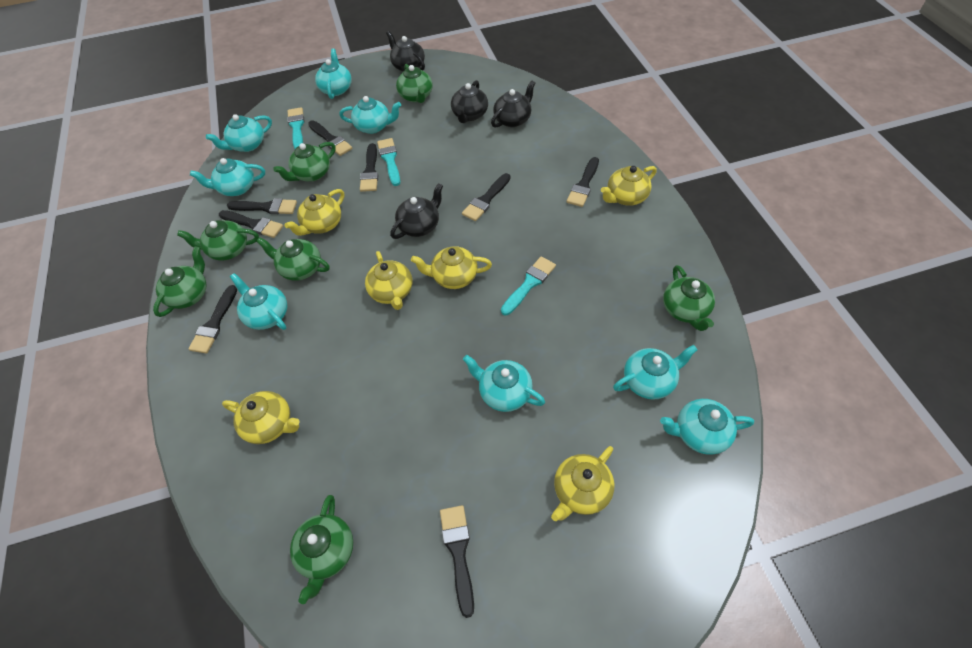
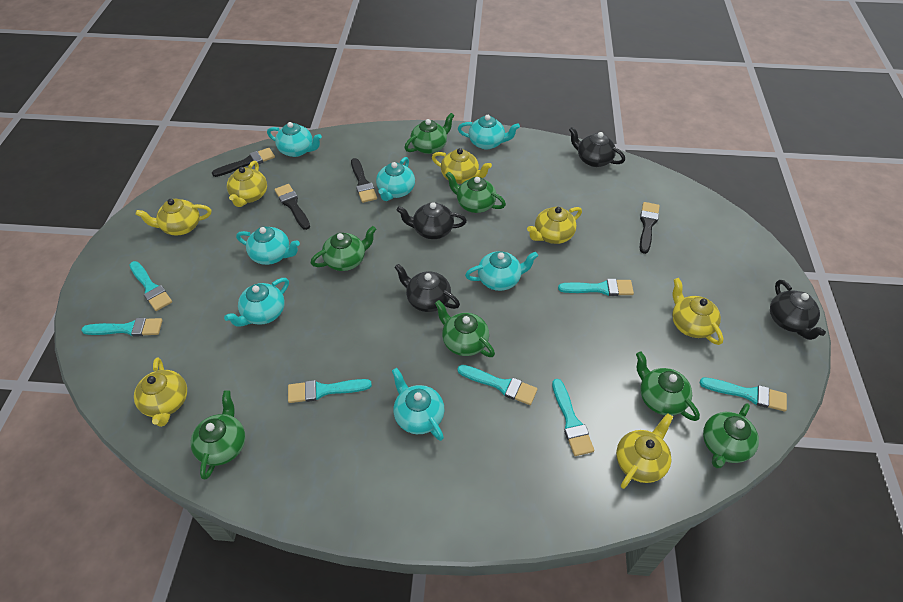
black brush: [188,285,237,354] [219,210,283,238] [227,198,297,214] [308,120,353,156] [360,143,378,192] [440,505,474,618] [462,173,511,221] [567,157,599,207] = 8 -> [212,148,275,177] [274,184,310,230] [351,158,377,203] [640,202,660,254] = 4
turquoise brush: [287,107,305,149] [377,138,400,186] [501,256,556,315] = 3 -> [82,318,163,337] [130,261,172,311] [288,379,372,403] [457,365,537,405] [552,379,595,456] [558,279,634,296] [700,377,787,411] = 7
turquoise teapot: [190,158,265,196] [206,114,272,152] [230,273,287,330] [315,48,352,99] [339,96,401,134] [463,355,545,412] [613,345,697,400] [660,399,754,455] = 8 -> [224,278,289,327] [236,226,300,265] [267,122,322,157] [376,157,415,201] [392,368,444,441] [458,115,520,149] [465,251,538,291] = 7
yellow teapot: [222,391,300,444] [285,189,344,236] [365,251,412,310] [411,246,492,289] [551,446,615,521] [601,166,657,206] = 6 -> [134,357,187,427] [136,199,211,236] [227,161,267,207] [432,148,492,184] [527,207,582,244] [616,413,673,489] [672,278,724,345] = 7

